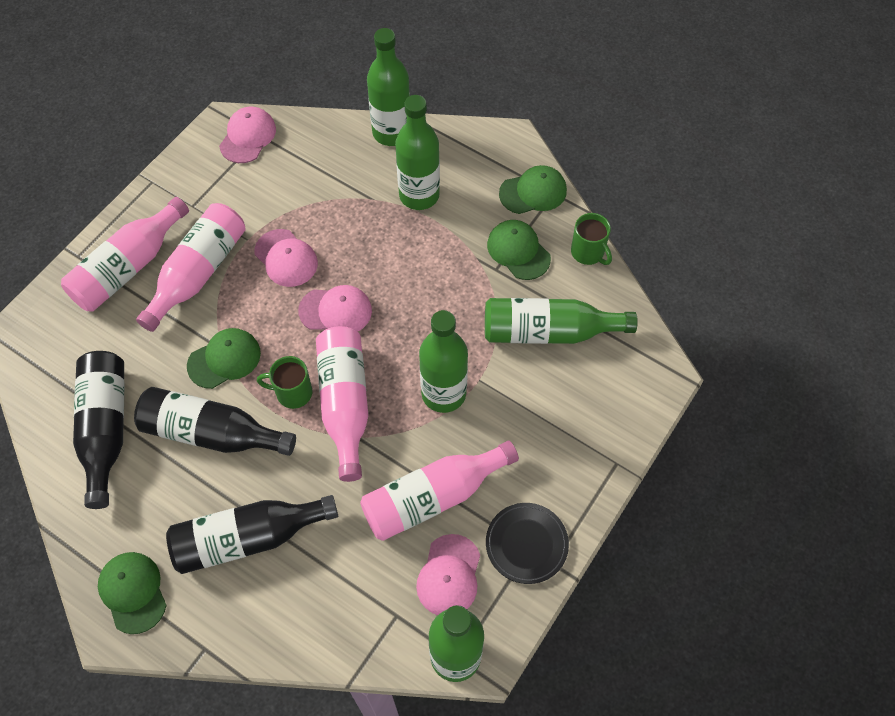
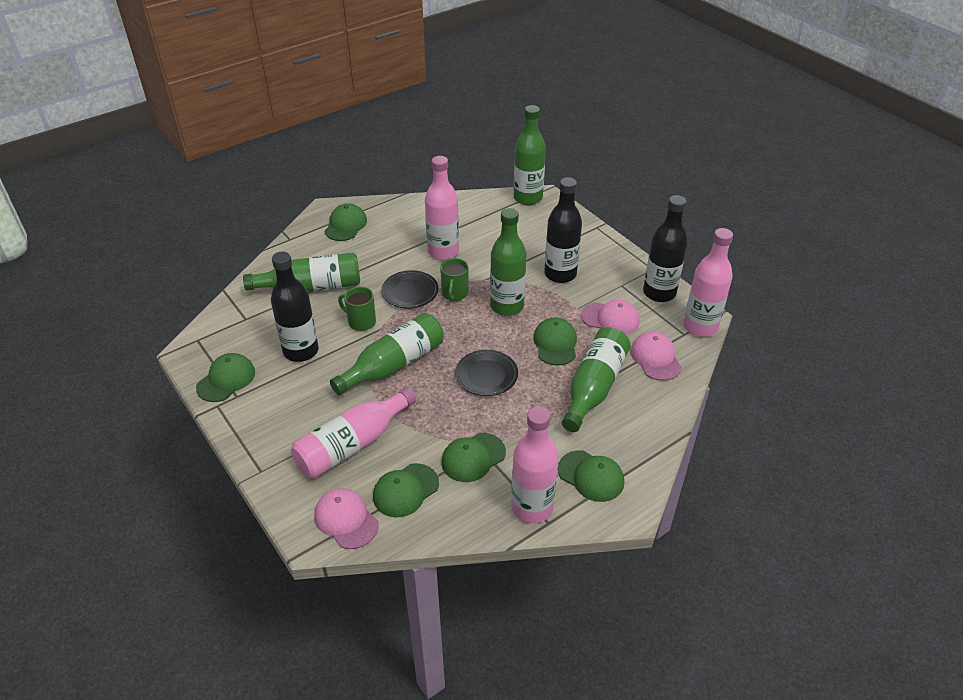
black plate: [486,503,569,584] = 1 -> [381,270,438,308] [455,350,518,396] = 2
green cap: [98,552,167,634] [187,328,261,389] [487,220,551,280] [499,165,567,214] = 4 -> [196,353,255,402] [324,203,367,241] [373,463,439,517] [441,433,506,482] [533,317,577,365] [558,450,624,502] = 6
pink cap: [219,107,276,163] [254,229,318,287] [298,285,372,332] [416,534,480,615] = 4 -> [314,488,379,549] [581,300,639,335] [631,332,682,381] = 3

